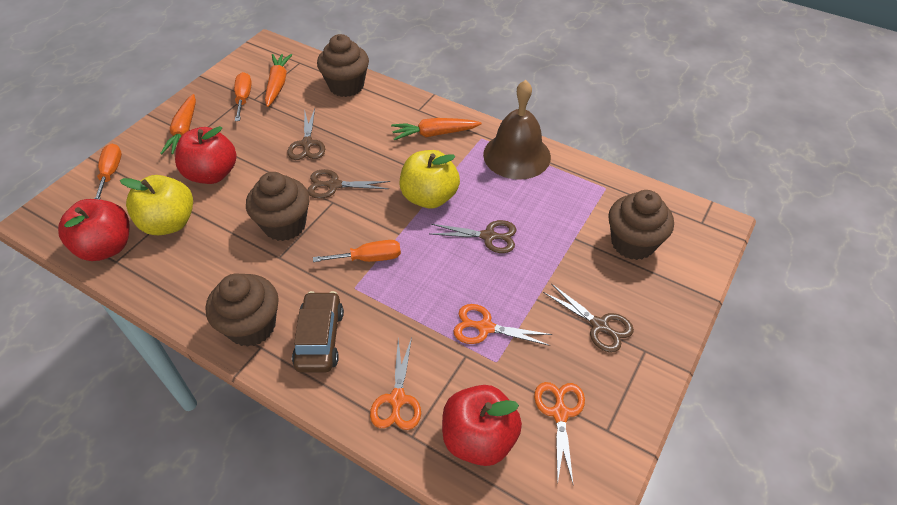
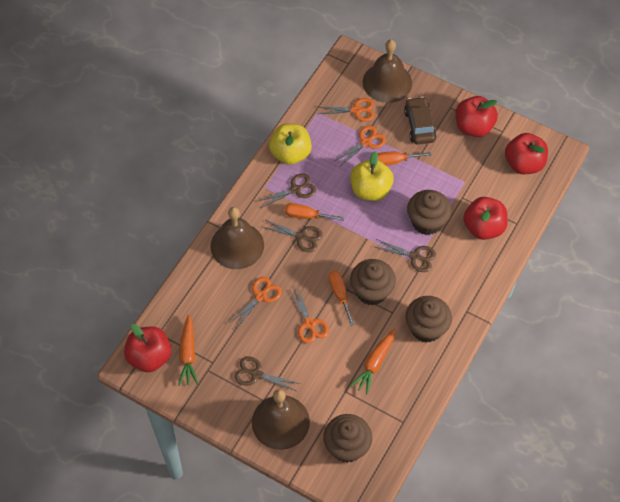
brown bell: [483,80,551,180] = 1 -> [210,207,264,269] [252,389,310,450] [363,39,412,103] = 3
orange carrot: [160,94,196,155] [265,54,292,107] [391,118,482,140] = 3 -> [178,315,198,386] [350,328,396,395] = 2
orange scissors: [370,338,421,430] [454,304,552,346] [534,382,585,486] = 3 -> [229,277,282,328] [289,286,329,343] [318,98,375,121] [333,126,386,167] = 4
red apple: [58,199,130,261] [175,126,236,184] [442,385,522,466] = 3 -> [124,324,171,372] [456,96,498,137] [463,197,508,240] [505,133,548,174] = 4

